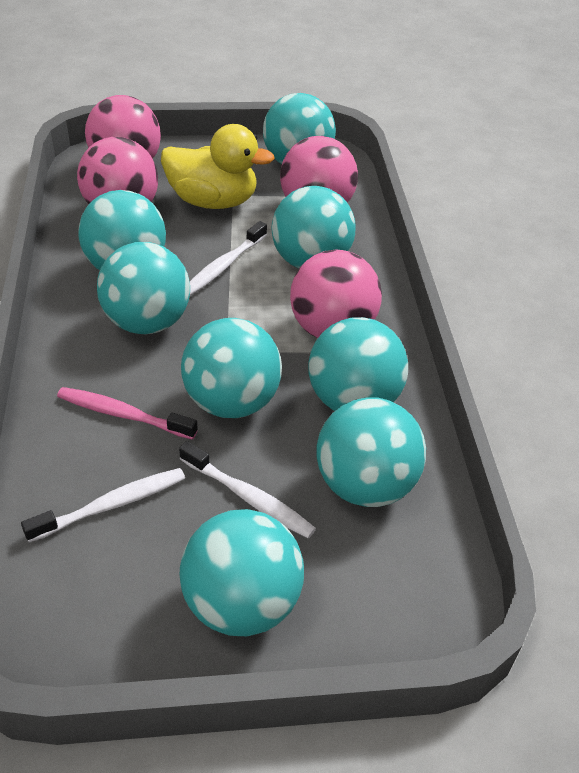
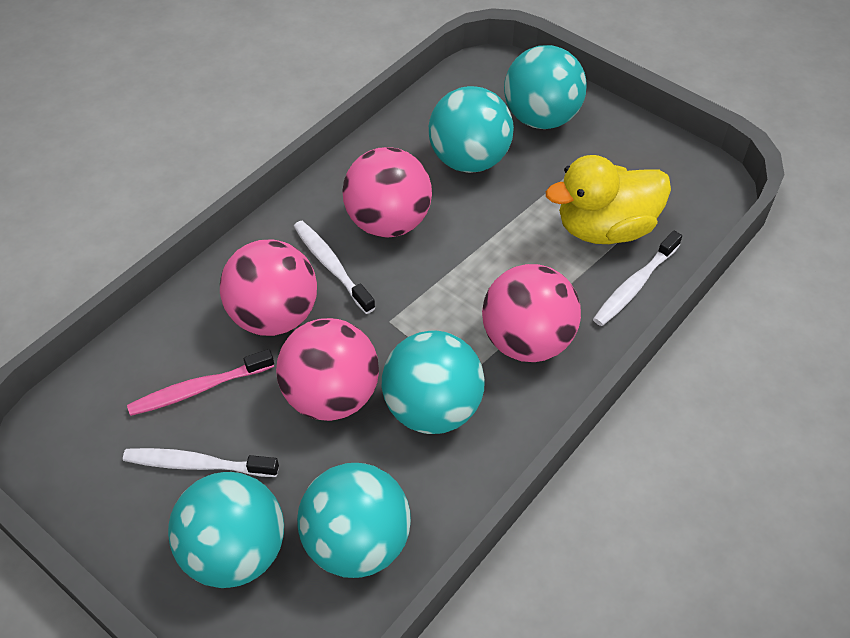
turquoise ball: [79,190,166,270] [97,242,190,334] [180,509,304,636] [181,318,282,418] [263,93,336,164] [271,186,355,268] [308,317,408,411] [316,397,426,507] = 8 -> [168,472,284,588] [297,463,411,578] [382,330,485,434] [429,86,514,173] [504,45,587,129] = 5

